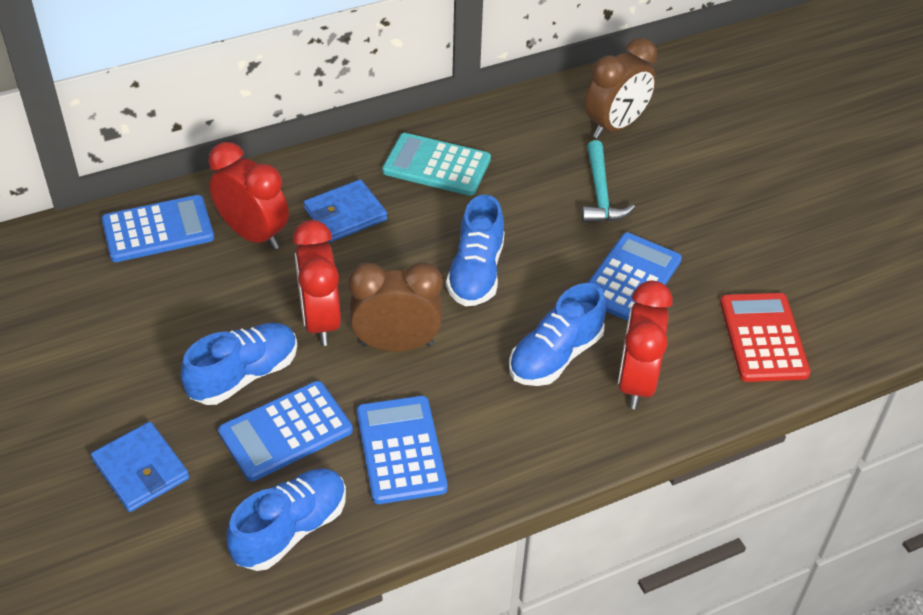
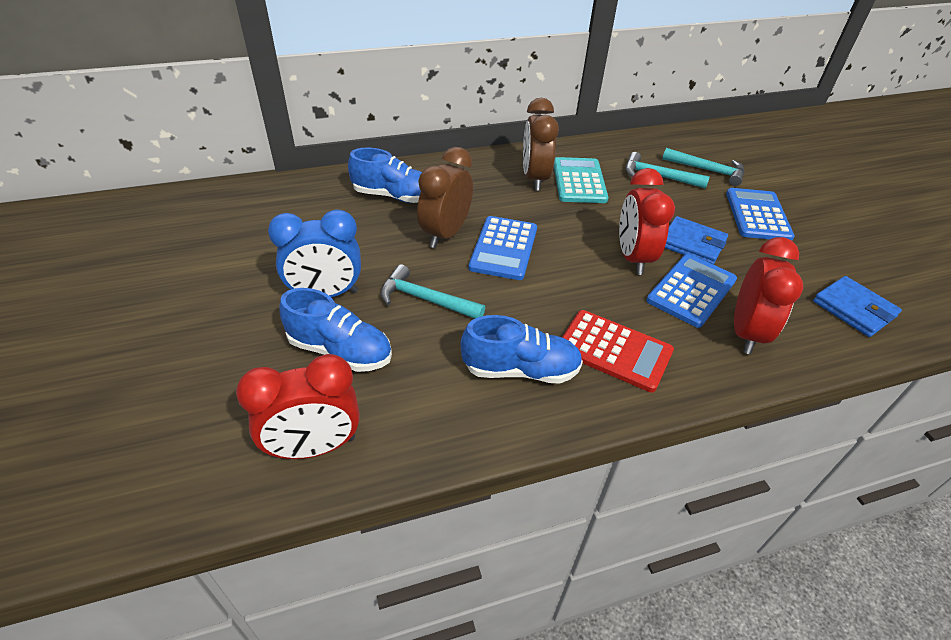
blue calculator: [102,195,214,262] [218,381,353,482] [357,396,448,504] [588,233,682,321] = 4 -> [469,216,537,280] [646,254,737,328] [726,188,795,240] = 3
blue clock: none = 0 -> [268,209,361,297] = 1
blue shoe: [181,323,297,405] [226,469,346,571] [446,195,505,306] [509,283,607,386] = 4 -> [279,288,392,372] [348,148,422,203] [460,315,583,384] = 3
turquoise hammer: [581,140,635,223] = 1 -> [381,264,485,319] [626,152,710,189] [662,148,744,186] = 3

